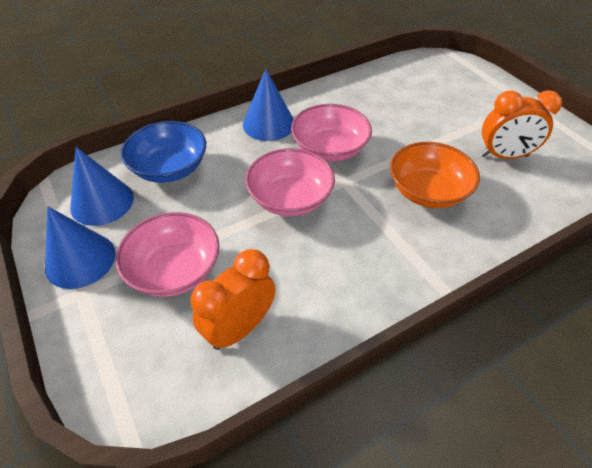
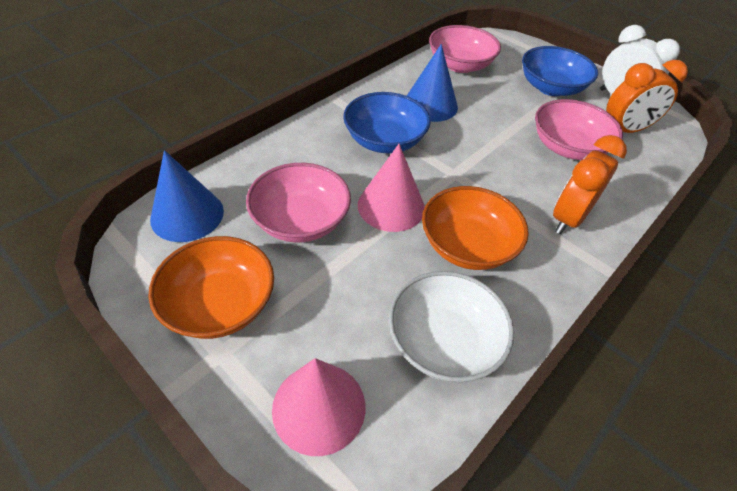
blue bowl: [121,121,206,183] = 1 -> [343,92,431,153] [522,46,598,96] = 2
blue cone: [45,206,116,289] [70,147,134,226] [243,69,294,141] = 3 -> [150,150,224,242] [407,44,458,122] = 2
orange bowl: [390,142,480,208] = 1 -> [148,236,274,339] [422,186,529,270] = 2
pink cone: none = 0 -> [272,358,365,456] [358,144,425,232] = 2
white bowl: none = 0 -> [389,271,514,382] = 1
white clock: none = 0 -> [600,25,680,94] = 1

